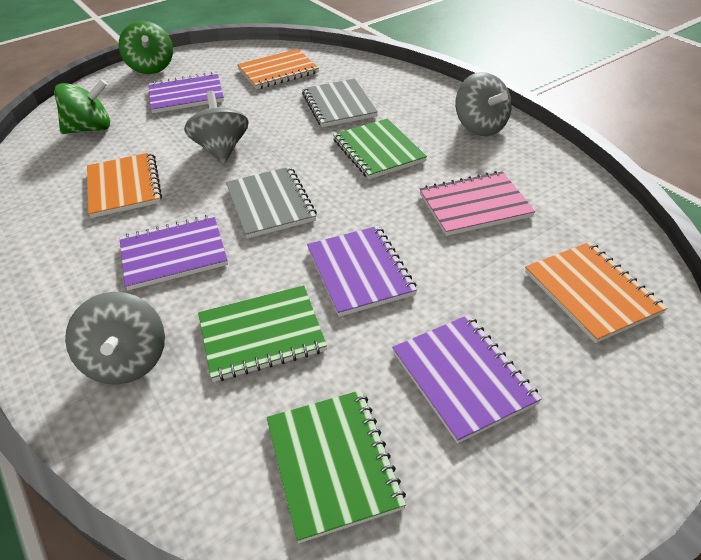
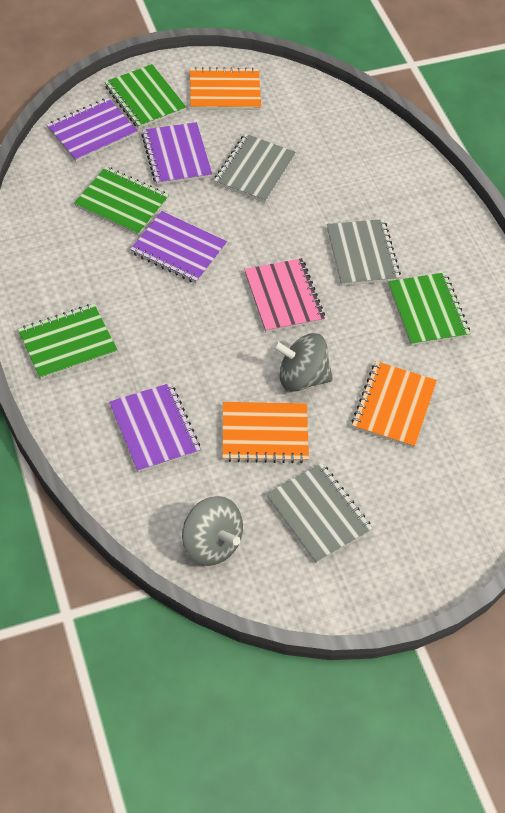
green notebook: [198,285,327,382] [266,390,406,543] [333,118,427,179] = 3 -> [18,304,118,380] [74,167,169,236] [105,64,186,129] [388,272,470,346] = 4
green spinning top: [54,79,110,134] [119,21,173,74] = 2 -> none = 0
grey notebook: [226,167,317,239] [302,79,378,127] = 2 -> [214,133,296,203] [266,463,373,563] [327,219,401,286] = 3
grey spinning top: [65,292,165,384] [184,91,249,164] [455,72,512,136] = 3 -> [182,496,243,566] [273,333,333,392] = 2

